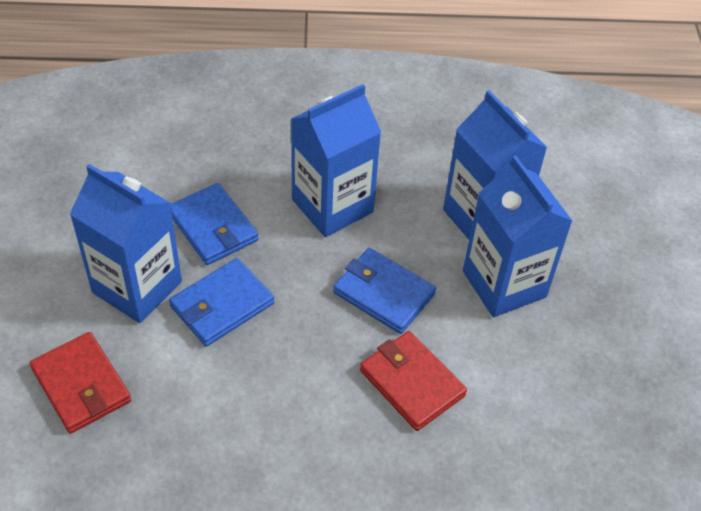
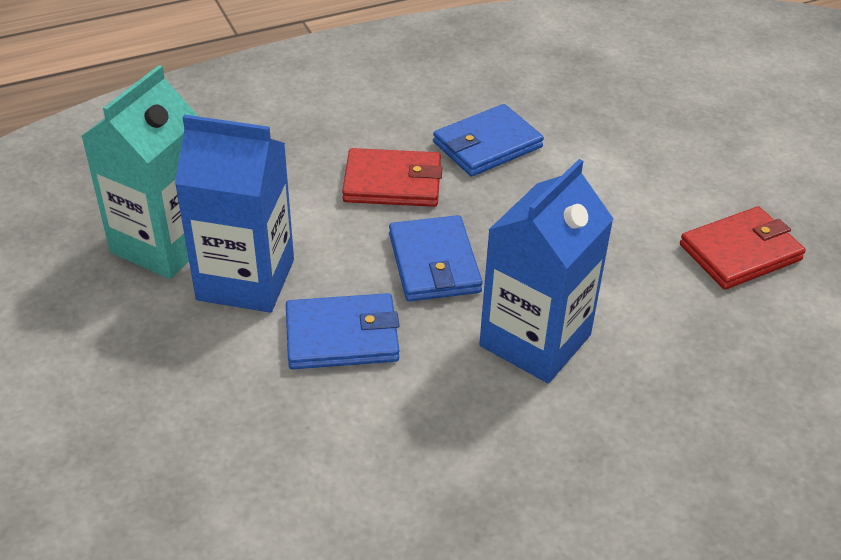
blue carton: [70,164,182,323] [291,84,381,237] [443,90,547,240] [463,155,572,317] = 4 -> [175,114,294,313] [479,159,613,383] = 2
turquoise carton: none = 0 -> [81,65,198,279] = 1

